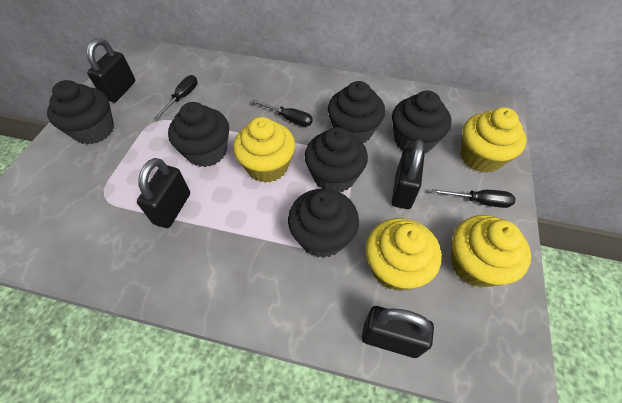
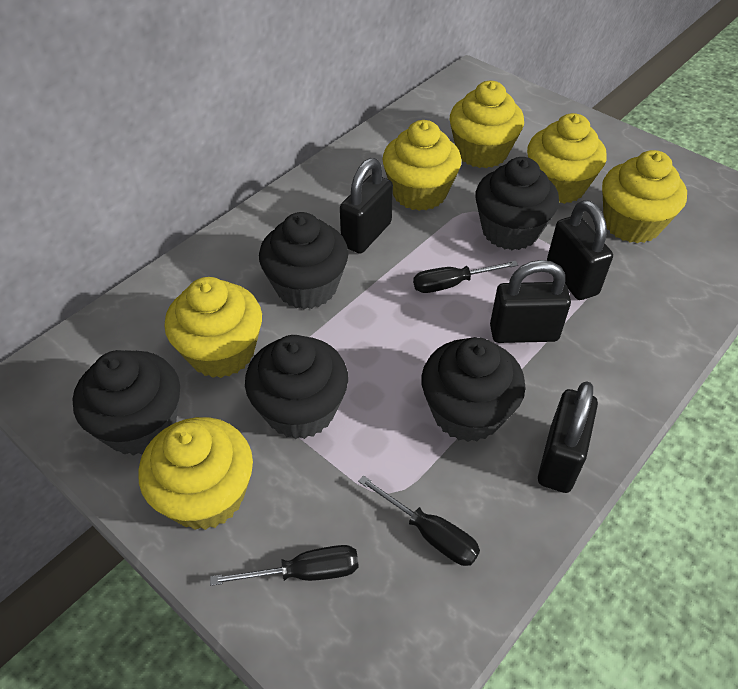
black cupcake: [47,80,114,144] [168,102,229,167] [288,189,359,258] [305,127,368,192] [328,81,385,143] [392,91,451,154] = 6 -> [73,350,180,456] [245,335,348,439] [259,212,348,309] [421,337,526,442] [475,157,559,250] = 5
yellow cupcake: [233,117,295,183] [365,218,442,291] [451,215,531,288] [461,107,526,173] = 4 -> [138,417,253,530] [164,277,262,378] [382,120,461,211] [450,81,524,168] [527,113,606,204] [602,150,687,243] = 6

